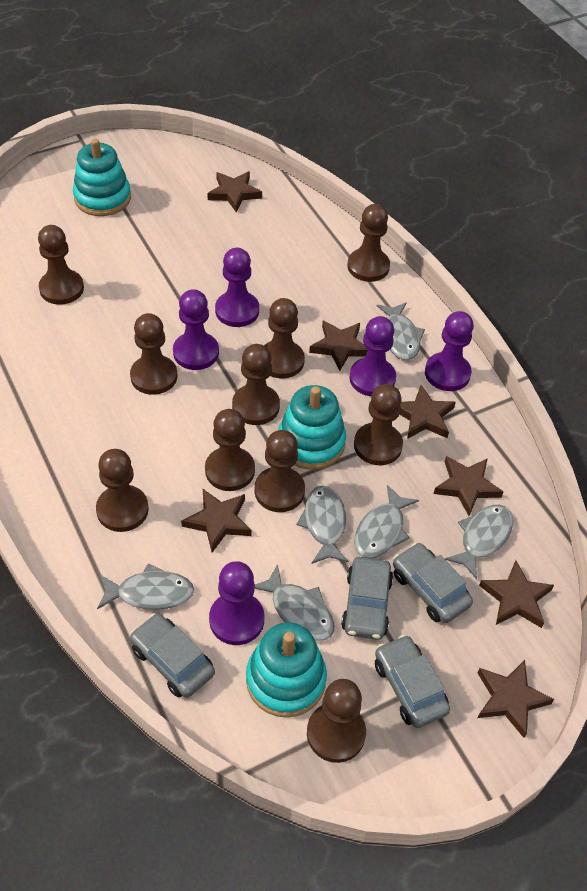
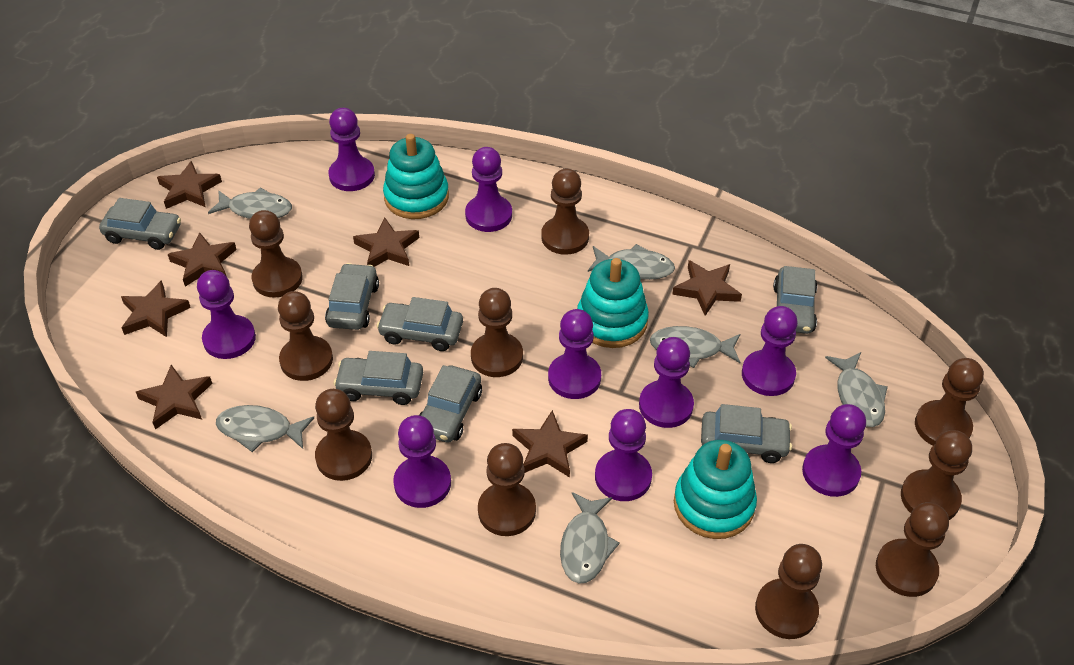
grey car: [130,613,215,698] [341,557,393,640] [375,635,450,728] [393,542,473,623] = 4 -> [99,198,181,250] [325,263,379,330] [334,351,423,405] [376,297,463,351] [419,365,482,442] [701,404,792,463] [773,266,817,334] = 7
purple pawn: [173,289,219,370] [209,561,264,645] [215,248,259,327] [349,316,396,396] [425,311,474,391] = 5 -> [197,270,256,359] [328,108,375,191] [393,415,451,508] [465,147,512,232] [548,309,601,399] [595,409,652,501] [639,337,694,428] [742,306,798,396] [802,404,866,497] = 9

